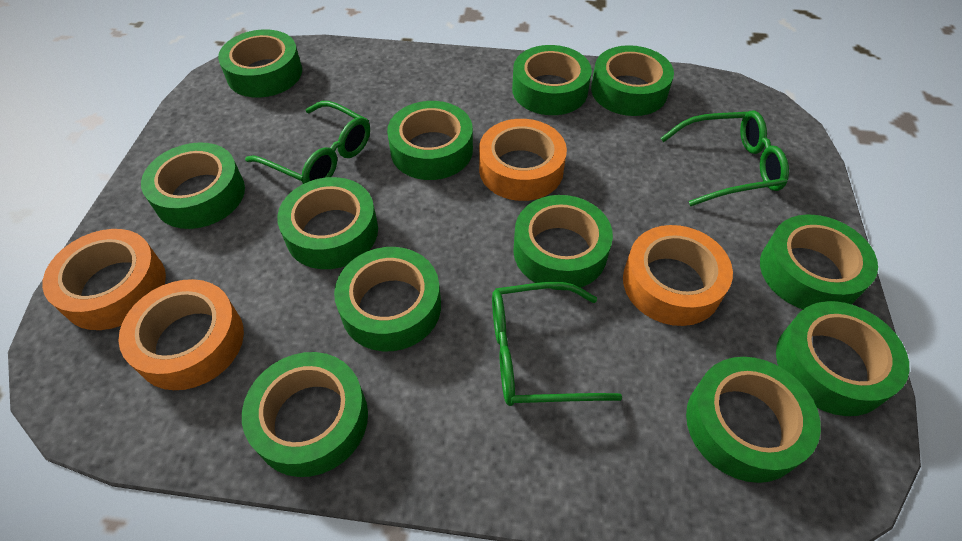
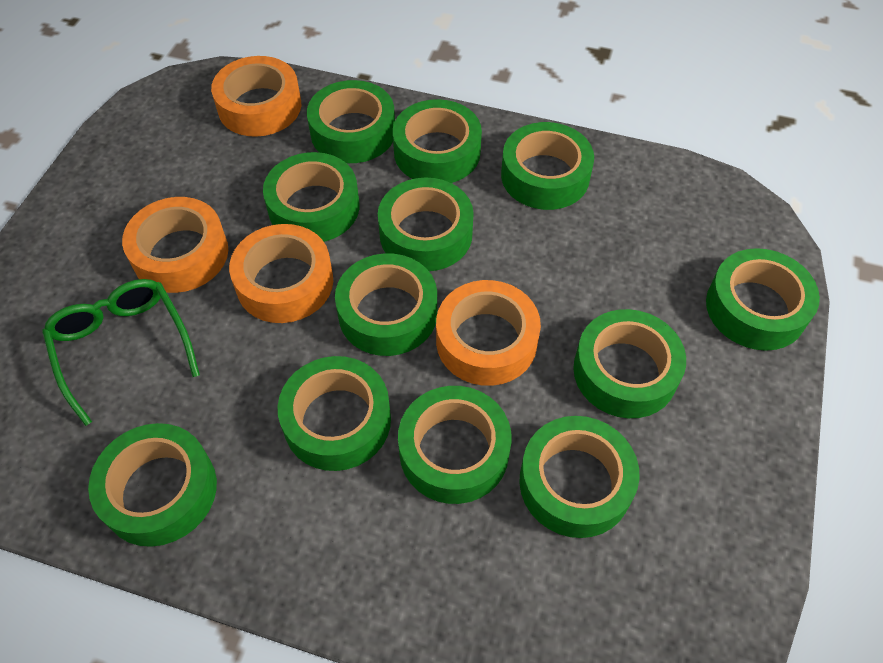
green glasses: [245,101,370,184] [492,282,622,406] [661,111,789,206] = 3 -> [42,279,200,426] = 1

